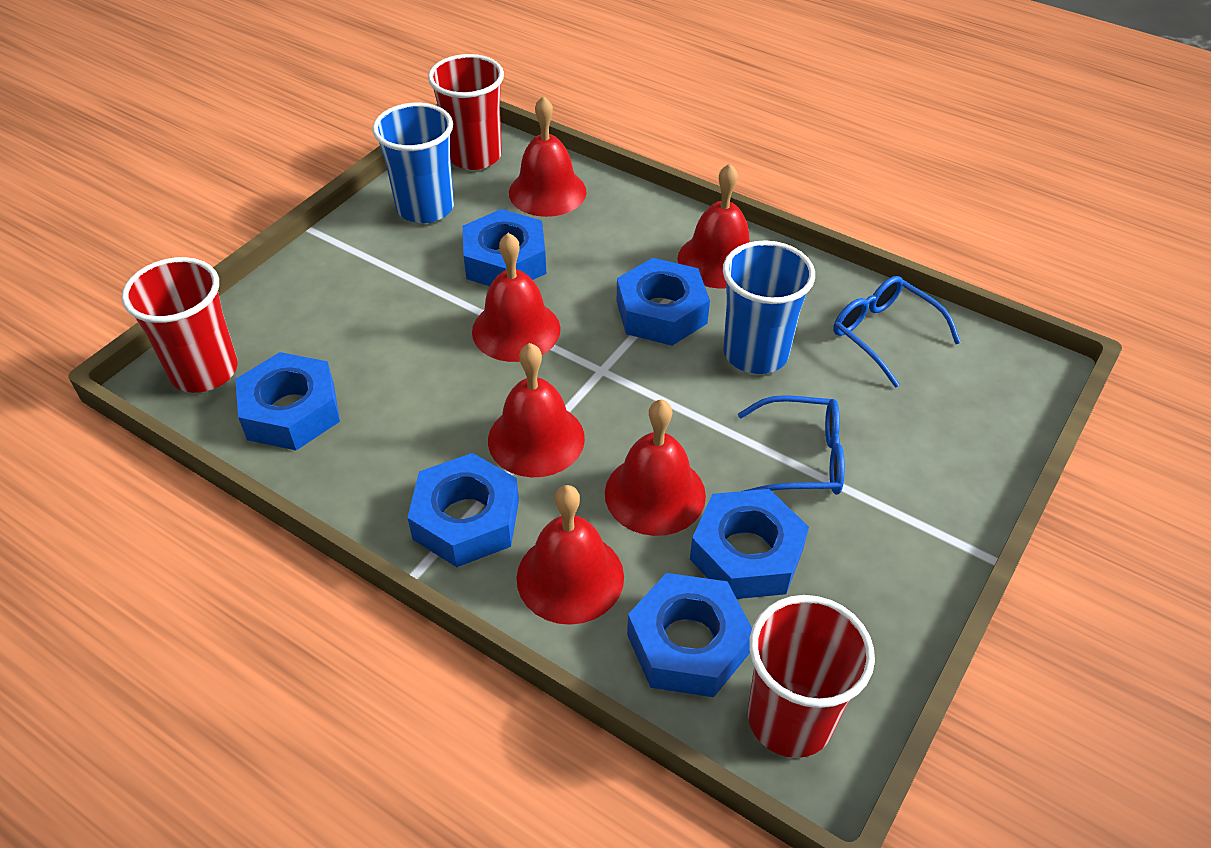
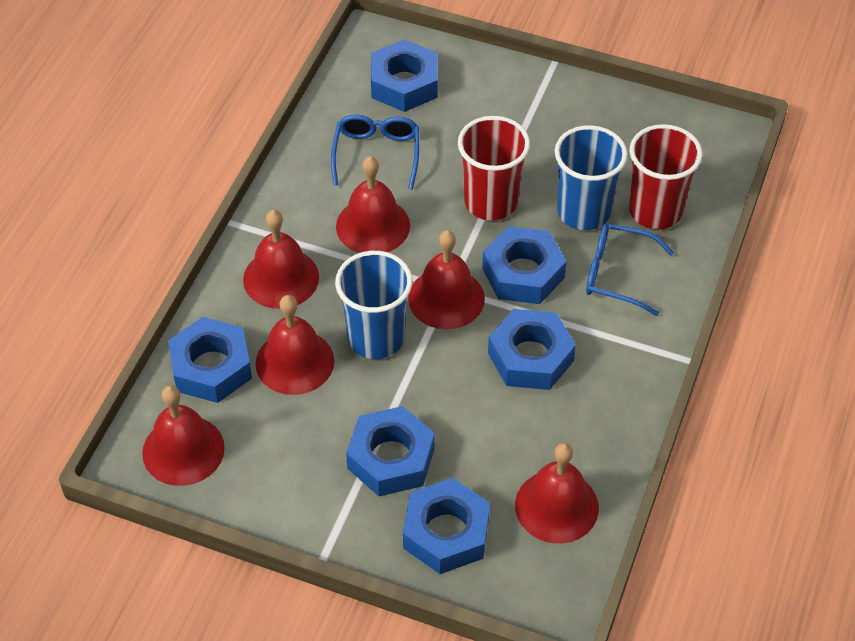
red cup: [122,257,238,393] [428,54,504,170] [748,595,875,758] = 3 -> [458,116,530,221] [629,124,702,229] = 2

